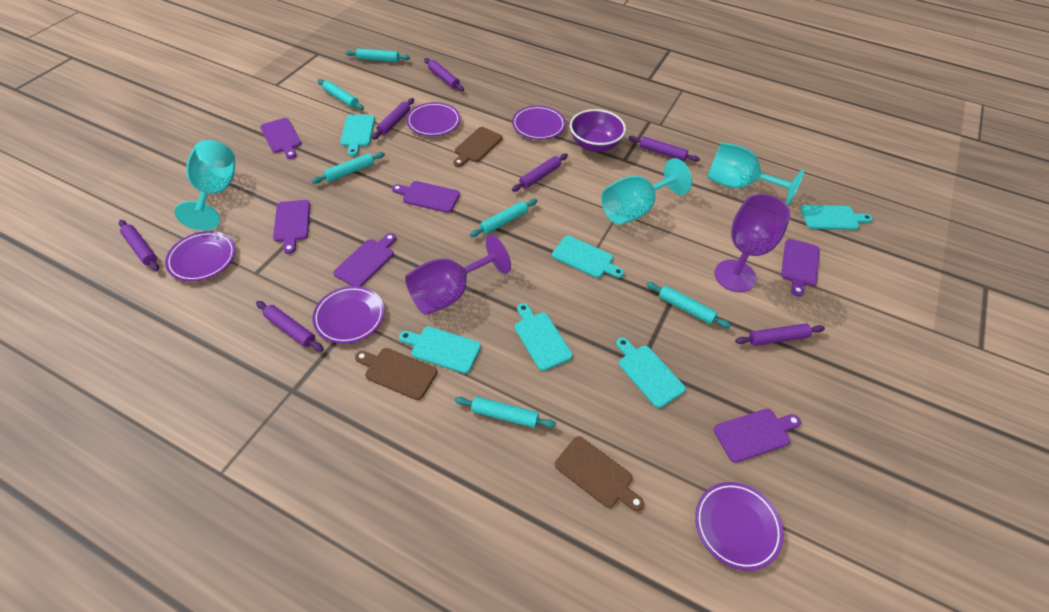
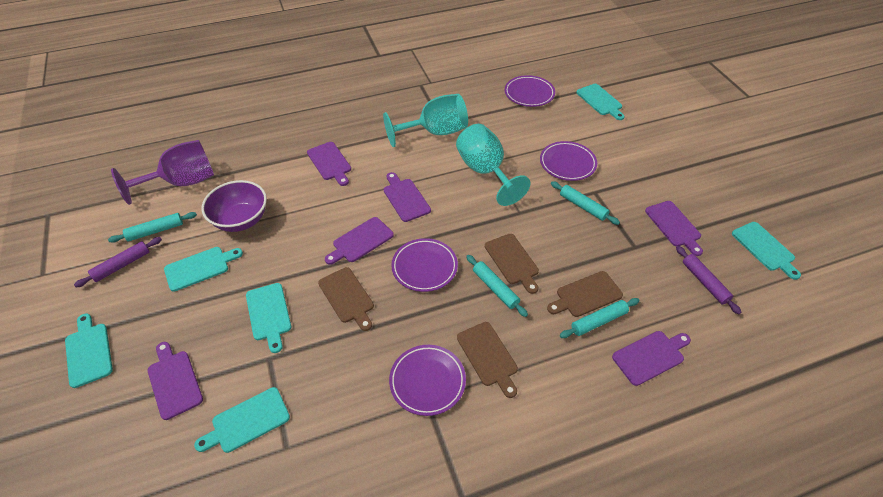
brown cutting board: [355,348,437,400] [453,127,503,167] [555,436,644,511] = 3 -> [318,267,374,331] [457,322,518,398] [485,234,539,294] [547,271,623,317] = 4
purple goblet: [405,235,511,315] [715,194,790,292] = 2 -> [111,140,214,205] = 1
purple plate: [165,231,236,281] [312,286,384,344] [406,102,460,136] [512,106,566,140] [695,482,784,571] = 5 -> [389,345,466,416] [391,238,458,292] [505,75,555,107] [540,141,597,181] = 4
purple rolling pin: [119,220,159,271] [256,301,324,352] [372,98,414,140] [424,58,464,91] [512,154,568,192] [628,136,700,162] [735,323,825,346] = 7 -> [74,237,162,287] [676,246,742,314] = 2
turquoise goblet: [174,140,235,230] [601,158,692,225] [707,142,804,205] = 3 -> [383,94,468,147] [456,124,531,206] = 2
turquoise rolling pin: [312,152,385,184] [318,79,364,110] [345,48,410,62] [455,396,556,428] [470,199,537,237] [646,282,731,328] = 6 -> [108,212,197,243] [466,255,528,317] [551,181,620,225] [560,298,640,338] = 4

